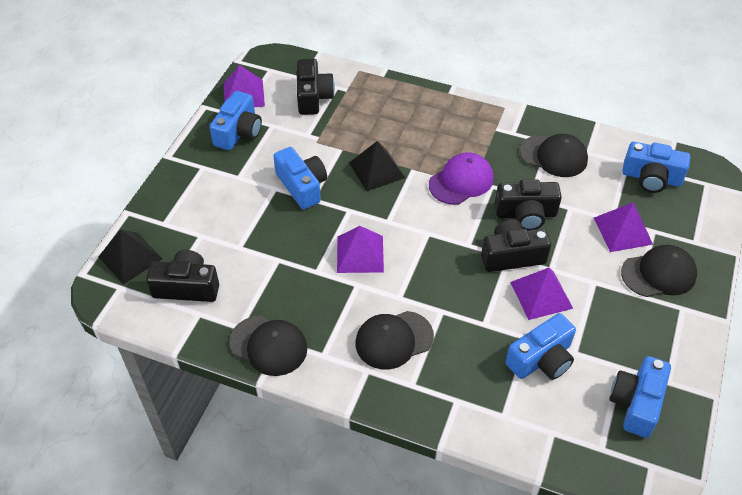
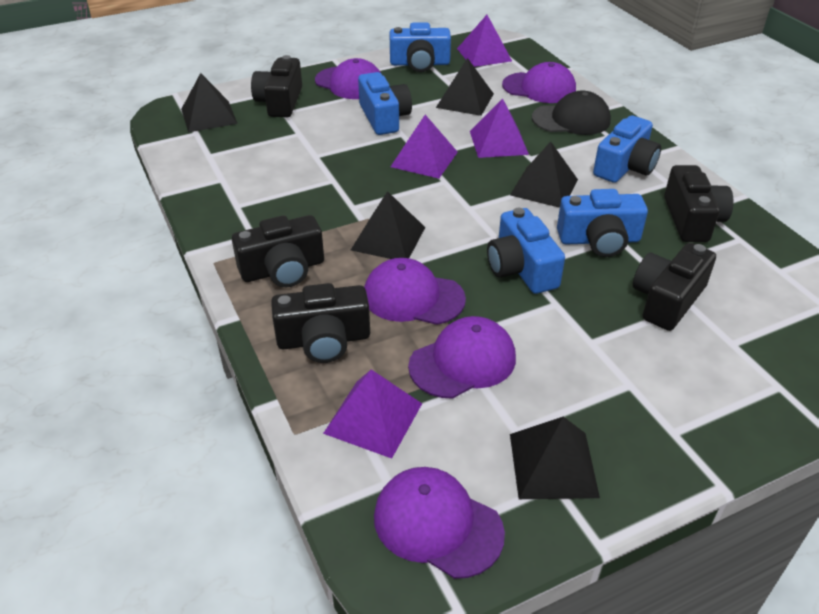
black camera: [146,250,219,302] [297,58,335,115] [481,219,551,272] [495,179,562,230] = 4 -> [232,215,324,287] [251,55,302,117] [271,283,370,363] [633,243,716,331] [664,165,734,242] = 5
black cap: [229,316,307,376] [356,311,434,369] [520,134,588,177] [621,245,697,297] = 4 -> [532,91,611,135] = 1
black pyramid: [98,229,163,284] [349,141,405,191] = 2 -> [181,73,237,132] [351,191,425,259] [436,58,494,116] [510,142,578,208] [510,417,600,499] = 5
purple cap: [429,152,494,205] = 1 -> [315,58,381,99] [364,258,466,325] [374,467,505,579] [408,316,516,399] [502,62,576,103] = 5

